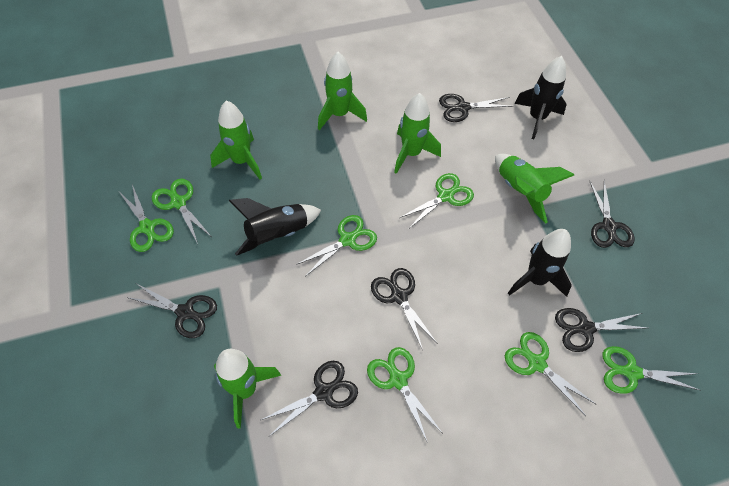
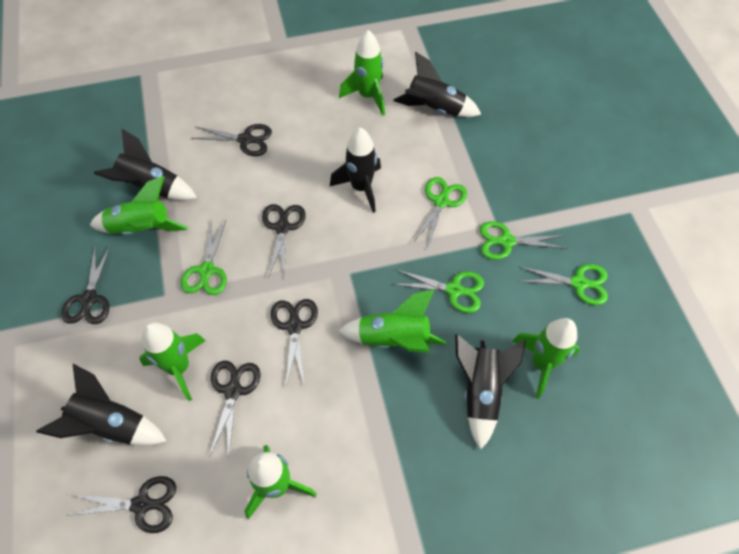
black rocket: [229,198,321,256] [508,229,572,297] [514,56,567,139] = 3 -> [36,364,166,445] [94,128,197,200] [330,127,381,213] [393,52,481,117] [455,334,526,450] = 5
green rocket: [210,101,262,179] [214,349,281,429] [318,52,367,130] [394,93,441,174] [495,154,574,224] = 5 -> [90,176,188,235] [139,322,206,401] [245,445,317,519] [338,289,446,353] [339,30,385,116] [512,318,580,399] = 6
green scissors: [119,185,174,252] [152,178,212,244] [296,215,377,276] [367,347,442,443] [399,173,474,228] [505,332,596,416] [602,346,701,394] = 7 -> [180,220,227,295] [392,270,484,313] [413,177,467,247] [480,221,568,260] [517,264,608,305] = 5

